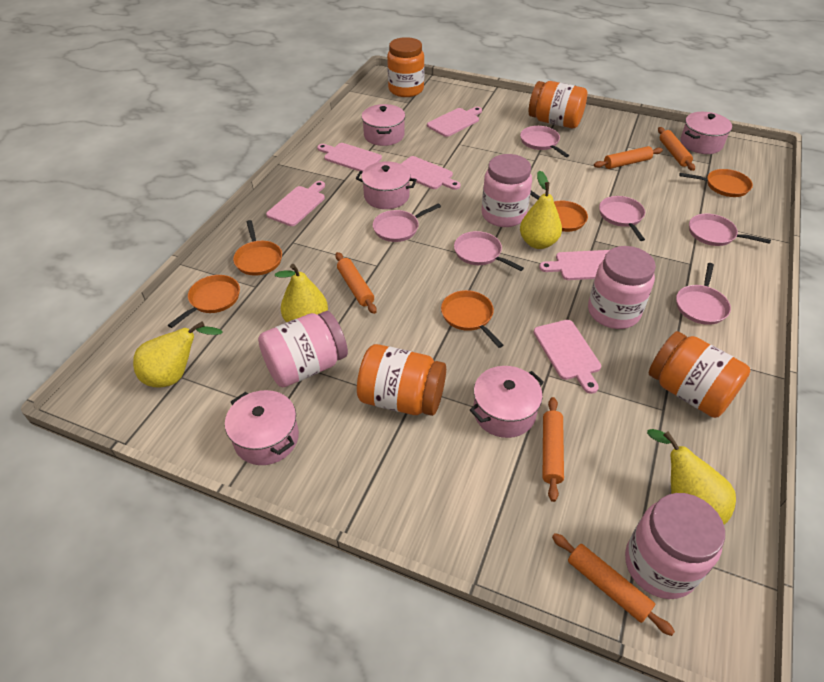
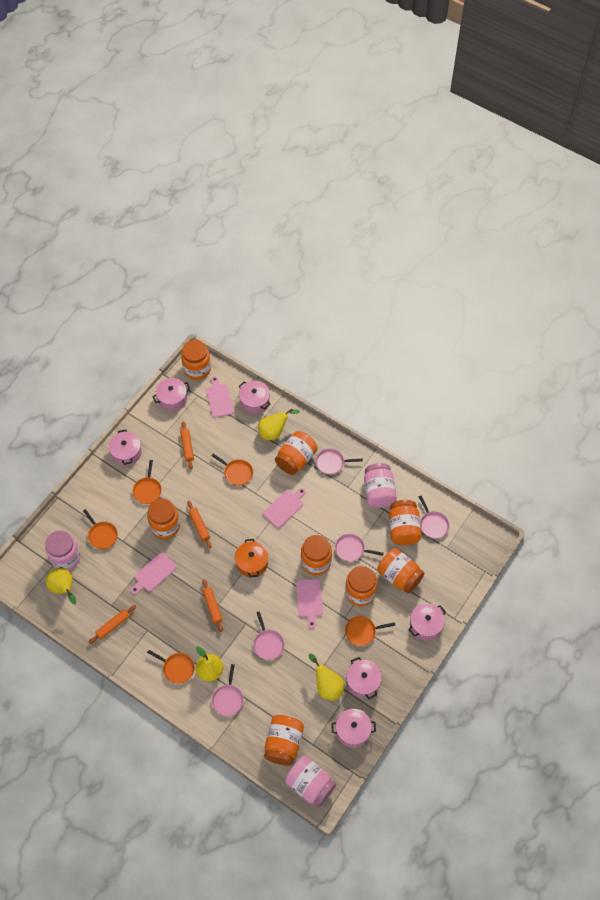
orange jar: [357,344,446,416] [387,37,425,97] [529,81,587,128] [649,331,750,418] = 4 -> [147,499,180,539] [181,340,211,380] [264,715,304,766] [275,431,317,475] [301,535,332,575] [345,566,377,606] [377,548,424,593] [389,500,421,545] = 8
orange pot: none = 0 -> [235,539,268,578] = 1
orange rolling pin: [335,252,377,314] [543,397,564,502] [552,533,675,636] [594,146,663,169] [658,127,695,171] = 5 -> [88,605,137,644] [180,421,194,469] [187,501,211,548] [202,579,223,632] = 4
pink cutting board: [266,181,325,226] [317,143,382,171] [401,156,461,190] [427,107,482,137] [533,320,601,394] [539,250,609,280] = 6 -> [131,552,177,594] [206,376,234,418] [263,488,306,528] [296,579,323,629] = 4
pink jar: [258,311,348,388] [482,154,532,227] [588,246,656,329] [625,493,725,599] = 4 -> [45,531,81,571] [285,756,336,807] [364,463,397,508] = 3
pink pan: [373,203,441,242] [454,231,524,271] [520,126,569,157] [599,196,645,241] [676,263,731,325] [689,214,771,246] = 6 -> [212,664,244,716] [253,611,284,660] [316,448,363,474] [335,534,384,561] [419,495,450,539] = 5
pink pot: [225,390,299,465] [356,161,417,209] [362,104,405,146] [470,366,544,438] [680,112,732,154] = 5 -> [109,430,142,466] [152,378,191,411] [238,381,271,414] [331,709,376,748] [346,657,382,699] [408,603,446,641] = 6

